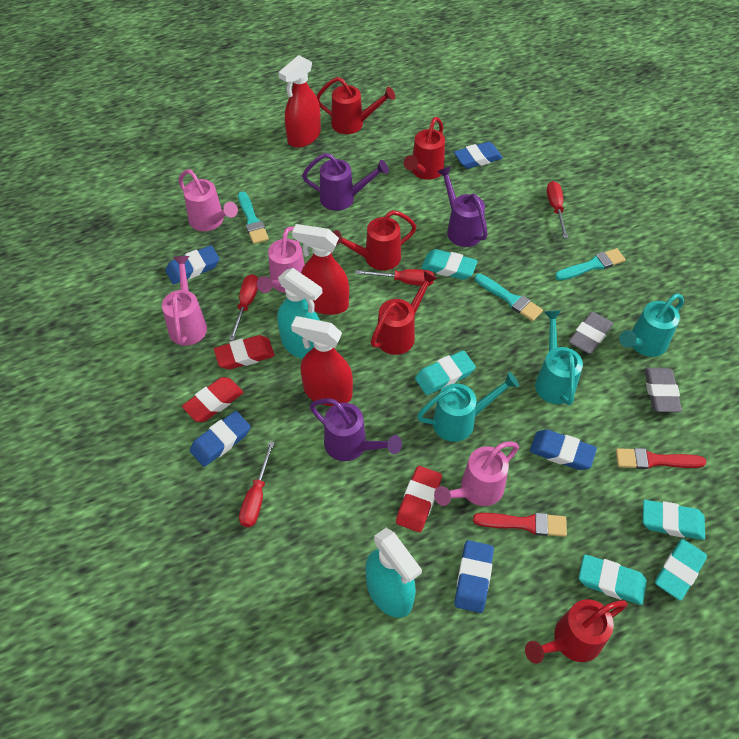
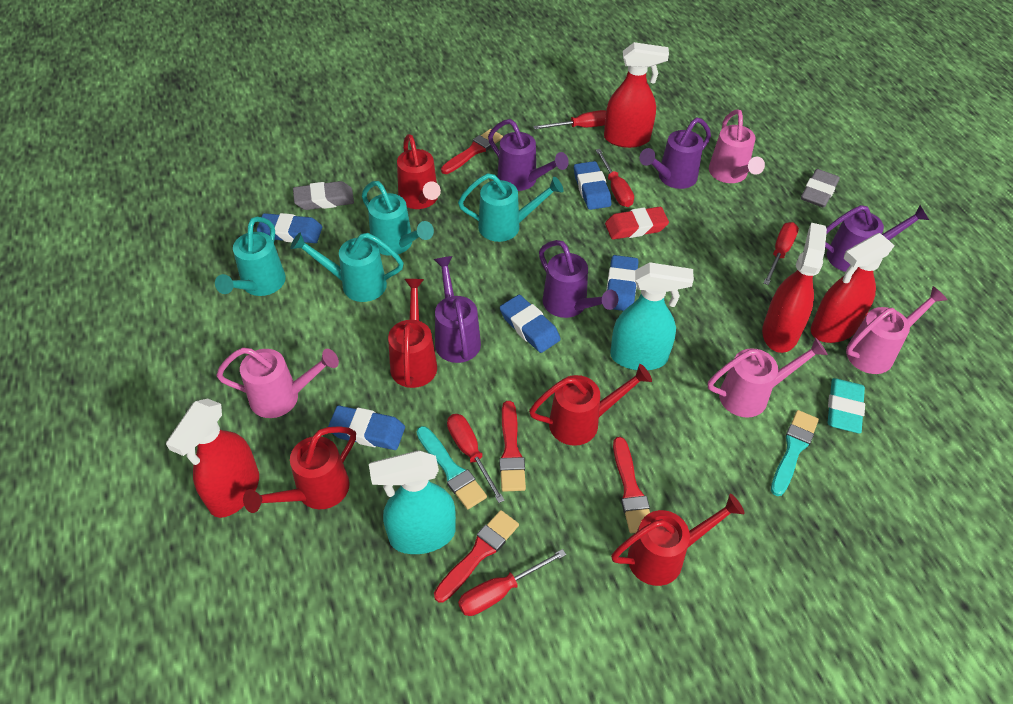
purple watering can: [302,153,389,211] [310,398,402,461] [437,166,488,247] = 3 -> [434,256,481,363] [488,119,569,191] [539,240,618,318] [639,118,711,189] [825,205,929,272] = 5
red brush: [473,513,567,537] [616,448,707,469] = 2 -> [434,510,519,602] [441,129,503,174] [499,401,526,492] [613,437,650,533] = 4
red eraser: [182,377,244,422] [214,335,275,370] [396,466,442,532] = 3 -> [605,207,669,240] = 1
red screwdriver: [229,274,258,341] [239,441,275,527] [355,269,434,286] [547,181,568,238] = 4 -> [447,414,505,503] [458,549,566,616] [533,110,606,130] [596,149,634,207] [763,222,799,285] = 5
red spray bottle: [278,55,321,148] [291,316,353,406] [292,224,349,315] = 3 -> [166,399,259,518] [604,42,669,148] [762,223,827,353] [811,233,894,343] = 4
turquoise brush: [238,191,269,244] [475,274,543,321] [555,248,626,281] = 3 -> [416,426,487,509] [771,410,819,496] = 2
turquoise eraser: [415,350,476,395] [421,249,478,280] [579,554,647,605] [643,500,705,540] [655,539,707,601] = 5 -> [828,378,865,434] = 1
turquoise watering can: [417,372,519,442] [535,310,583,405] [619,293,684,357] = 3 -> [215,216,286,296] [290,232,404,302] [362,181,434,256] [458,173,564,242] = 4

